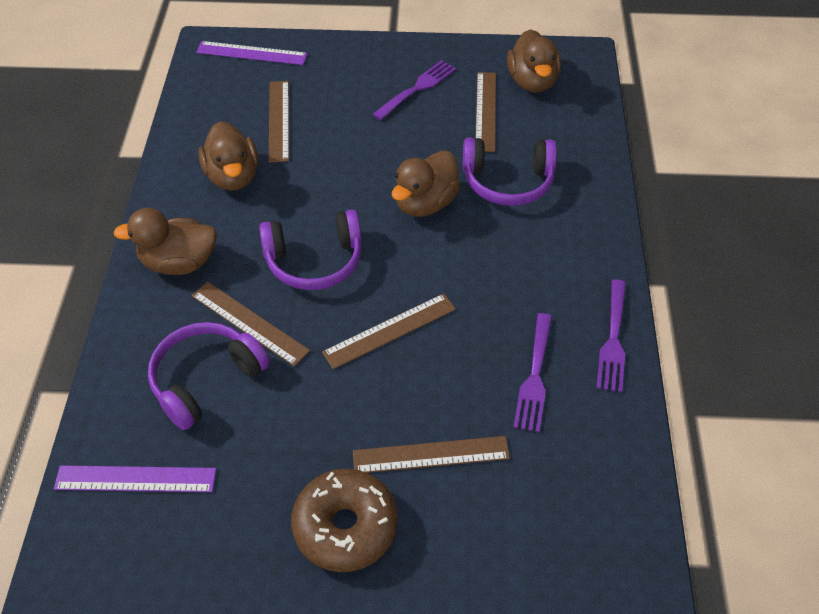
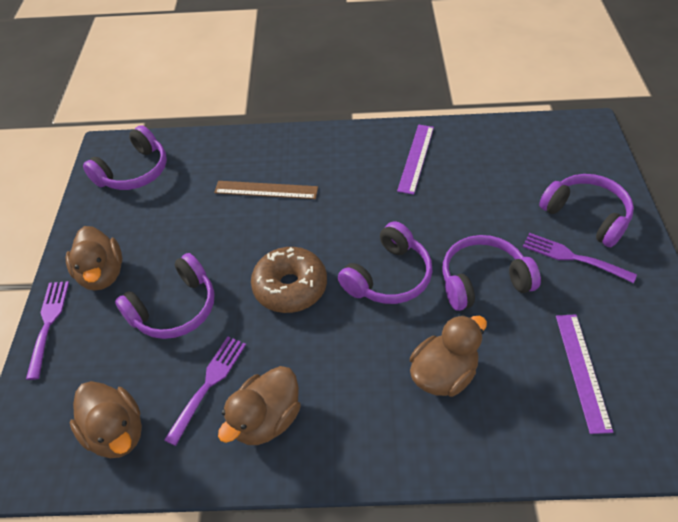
brown ruler: [192,282,310,366] [269,81,289,163] [322,293,456,369] [353,436,510,473] [475,72,496,152] = 5 -> [214,181,318,199] = 1
purple headphones: [148,322,270,430] [259,209,362,290] [463,138,557,206] = 3 -> [83,125,167,190] [115,253,214,339] [338,221,433,304] [443,235,541,311] [539,174,634,247] = 5

